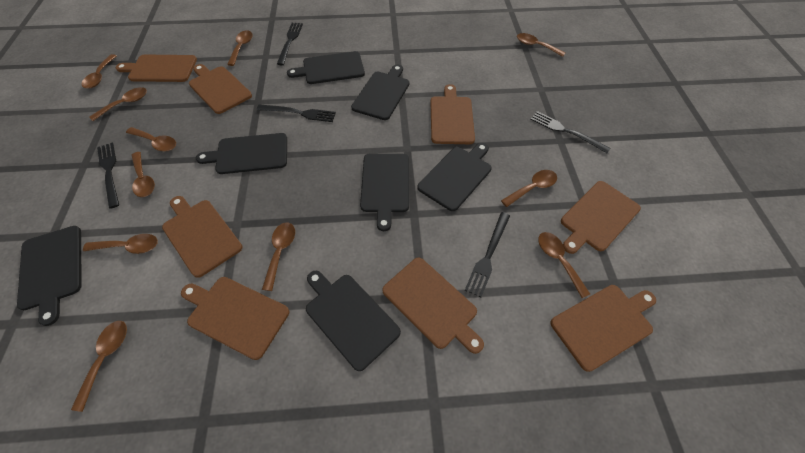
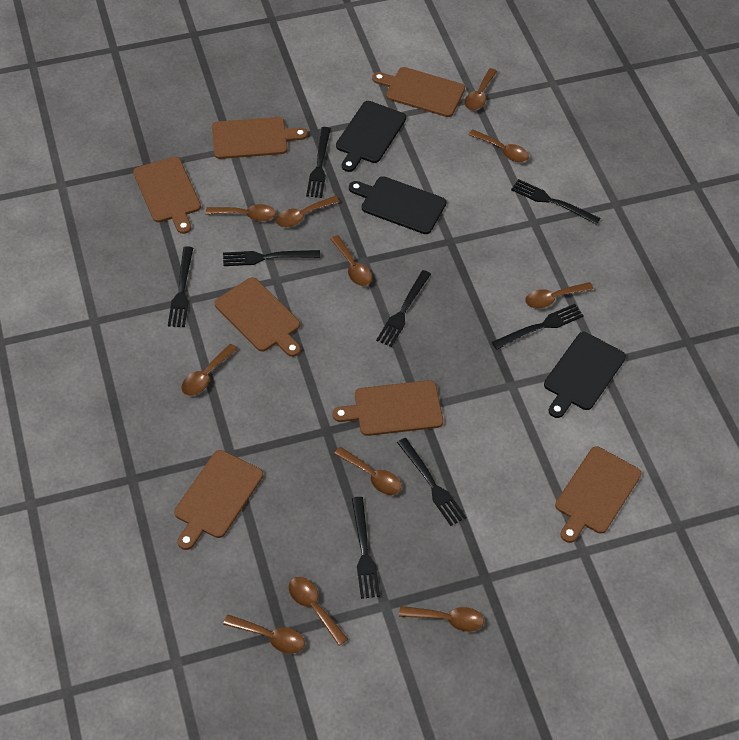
black cutting board: [17,226,82,326] [196,133,287,174] [287,51,365,84] [306,271,401,371] [351,64,409,120] [360,154,409,231] [417,143,492,211] = 7 -> [336,101,406,172] [349,176,446,234] [544,332,626,418] = 3
black fork: [97,143,119,209] [257,104,336,122] [277,23,303,65] [465,212,510,297] [530,111,611,153] = 5 -> [168,246,193,327] [223,250,320,266] [306,127,331,198] [352,497,380,599] [376,270,431,347] [397,438,466,526] [492,304,584,350] [511,179,601,225] = 8
brown cutting board: [116,55,197,82] [162,196,243,278] [181,277,289,360] [189,64,252,114] [382,258,484,354] [431,84,475,144] [550,285,656,372] [561,181,641,254] = 8 -> [133,157,201,234] [174,450,263,550] [212,117,308,159] [215,277,301,357] [333,380,443,436] [372,67,465,117] [555,446,641,543] = 7

